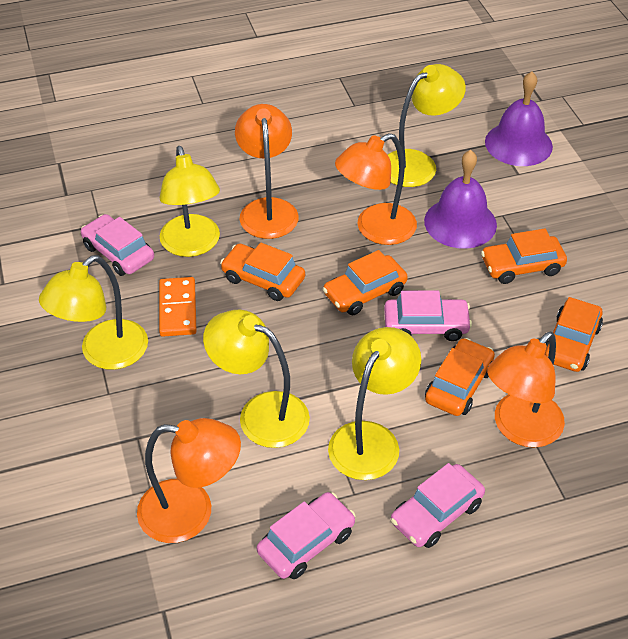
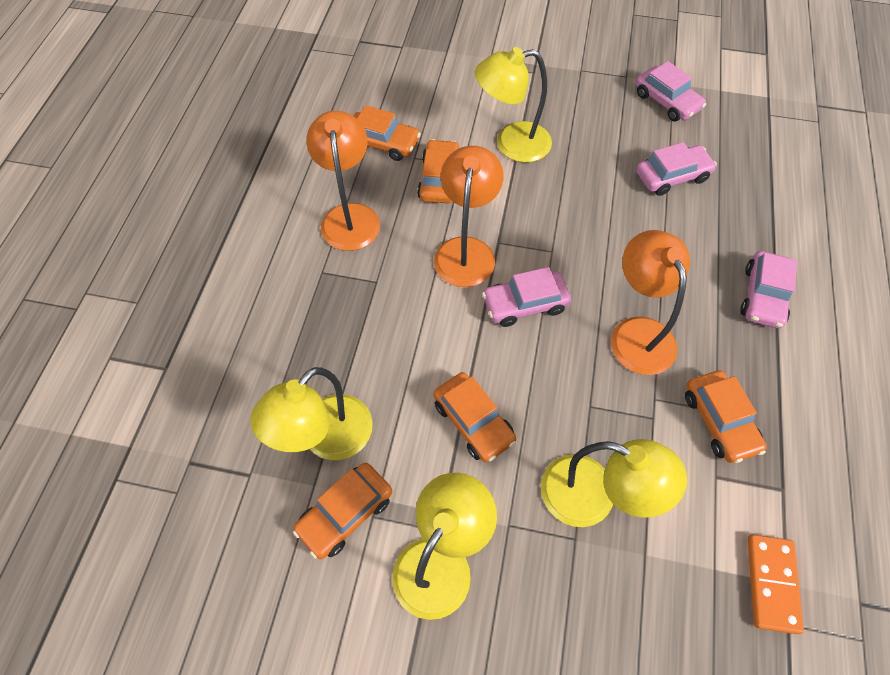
orange lamp: [137,418,241,543] [235,104,299,239] [335,133,417,245] [487,332,565,448] = 4 -> [306,111,380,251] [434,146,503,287] [611,230,690,375] = 3
purple bell: [424,150,497,249] [485,71,553,166] = 2 -> none = 0
yellow lamp: [39,255,148,370] [160,146,220,257] [203,310,310,448] [328,327,421,480] [388,64,466,187] = 5 -> [250,367,373,460] [392,473,497,620] [475,47,552,162] [541,439,687,527] = 4

